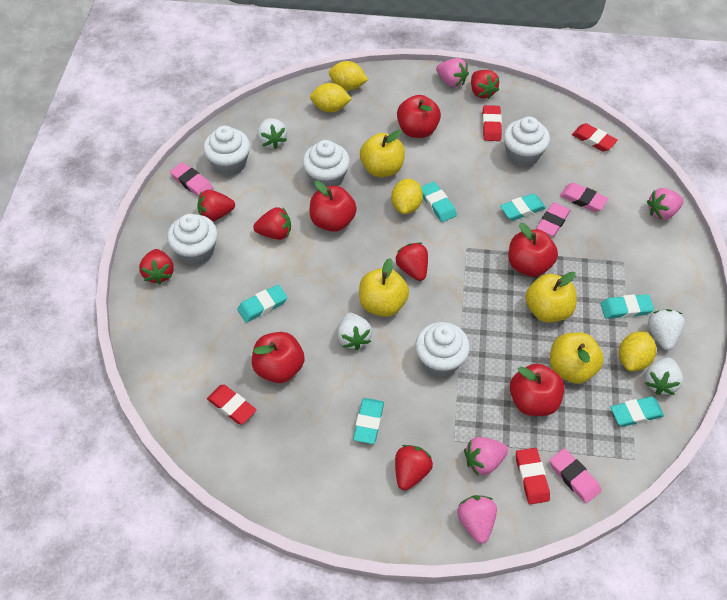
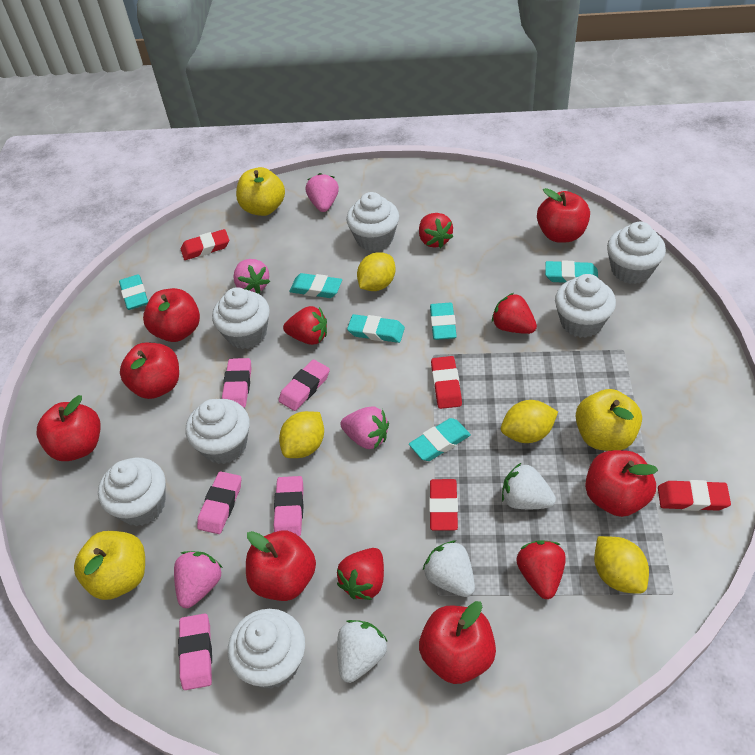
pink eraser: [170,162,213,197] [537,202,571,236] [550,448,601,503] [560,183,608,212] = 4 -> [178,613,212,690] [197,471,242,534] [222,358,252,408] [274,476,303,536] [278,359,330,411] = 5
red apple: [252,332,305,383] [310,181,357,232] [397,95,441,138] [508,223,558,277] [510,364,564,416] = 5 -> [37,395,101,461] [120,343,179,399] [143,288,200,342] [246,531,316,601] [419,601,496,684] [537,188,590,243] [585,450,658,517] = 7
red strawberry: [139,249,174,285] [197,190,235,222] [253,207,291,240] [395,243,428,281] [395,445,433,490] [471,70,499,99] = 6 -> [283,306,327,345] [337,548,384,600] [419,213,453,248] [492,293,537,334] [516,540,566,599] = 5
white cupcake: [167,214,218,265] [203,126,250,176] [303,140,350,187] [415,322,470,377] [503,117,550,167] = 5 -> [98,458,166,526] [185,399,250,464] [212,287,270,349] [228,609,305,689] [346,192,399,251] [555,274,616,338] [607,222,666,284] = 7
white strawberry: [257,118,287,149] [337,313,372,350] [645,357,683,395] [648,309,685,350] = 4 -> [337,620,388,683] [423,540,475,597] [502,462,556,509] = 3
yellow apple: [359,258,409,317] [360,130,405,177] [525,272,577,323] [550,332,604,384] = 4 -> [74,531,145,600] [236,167,285,216] [576,389,642,451] = 3

